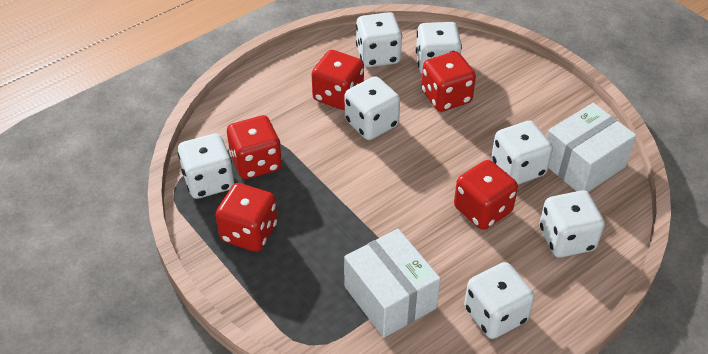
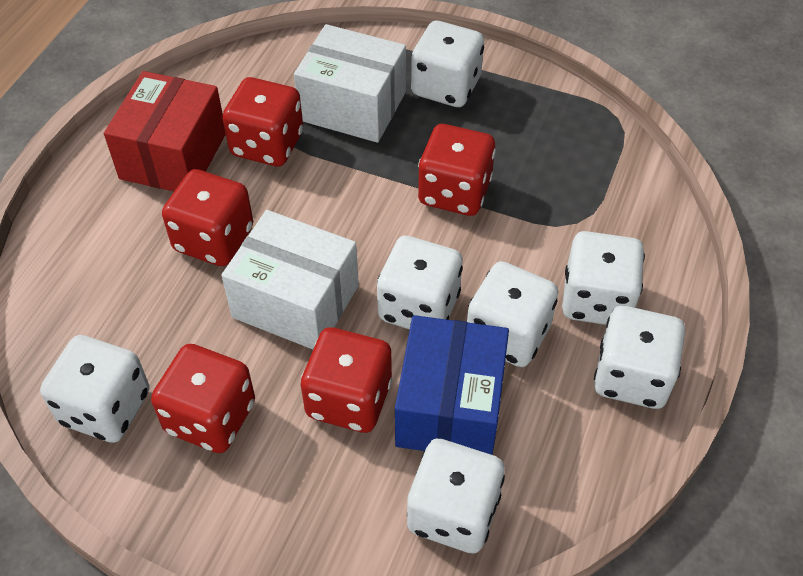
blue box: none = 0 -> [395,315,509,455] = 1
red box: none = 0 -> [104,71,226,192] = 1

